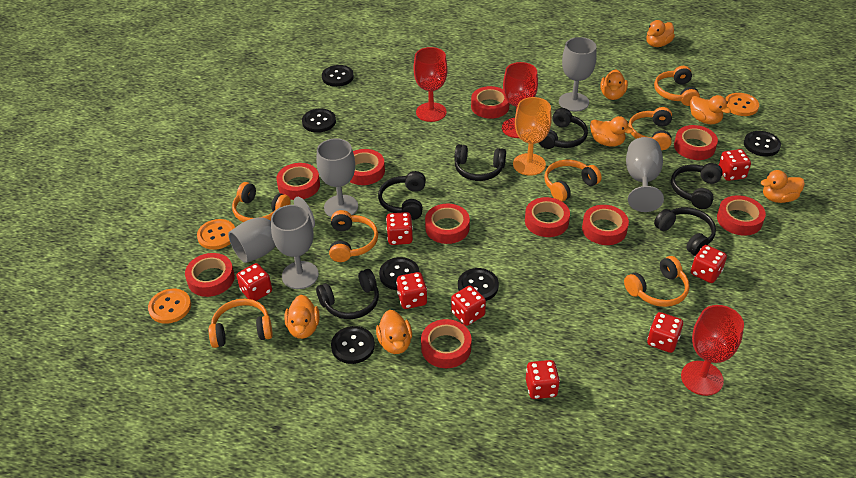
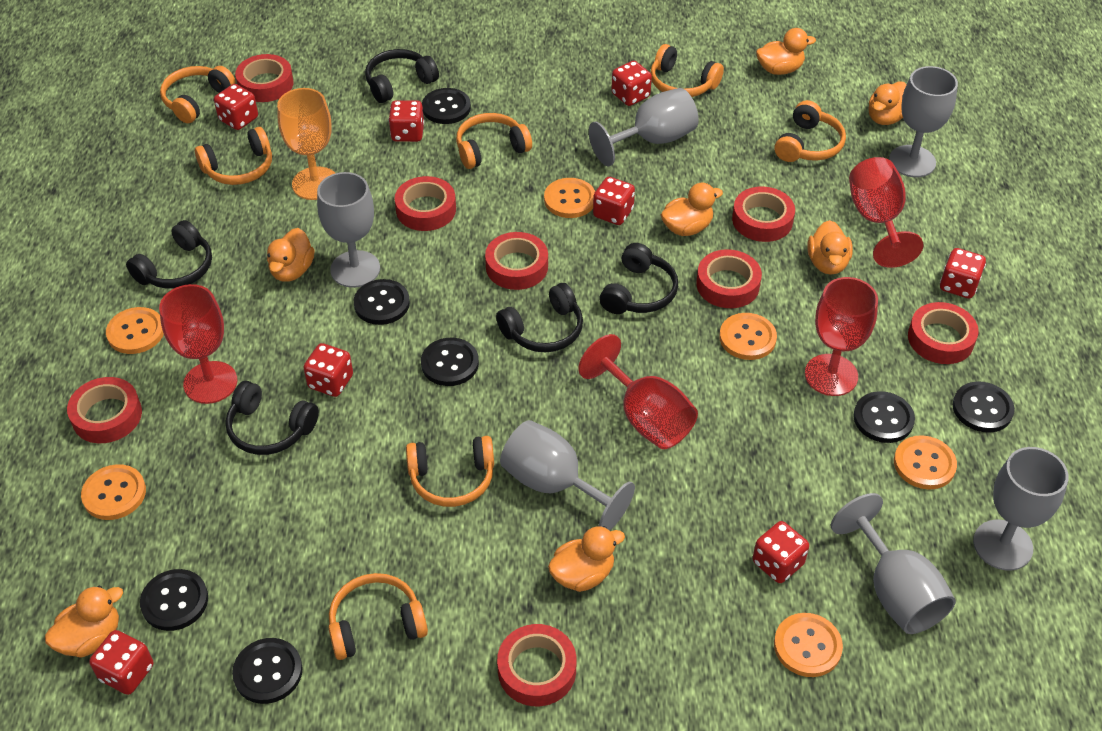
black button: [302,109,336,133] [322,65,354,87] [331,326,375,364] [379,257,420,290] [458,268,499,301] [744,131,781,156] = 6 -> [140,569,208,631] [232,638,303,704] [354,279,410,325] [421,338,479,386] [422,88,471,124] [853,391,915,443] [953,381,1015,433] = 7
black headphones: [316,269,379,319] [378,171,426,220] [454,144,506,181] [539,108,588,149] [654,207,716,256] [671,163,723,209] = 6 -> [126,220,212,288] [225,381,319,455] [365,49,439,103] [496,283,583,352] [599,243,678,314] = 5
grey goblet: [228,197,315,263] [271,205,319,289] [316,138,358,217] [559,37,597,112] [626,137,664,212] = 5 -> [317,172,380,288] [500,420,635,531] [589,88,699,166] [831,493,956,634] [889,66,958,177] [973,447,1069,571] = 6
orange button: [148,289,191,324] [197,219,235,250] [725,93,759,116] = 3 -> [81,464,146,520] [106,307,164,354] [544,178,595,218] [719,313,777,360] [774,613,843,677] [894,435,957,490] = 6
red goblet: [413,47,448,122] [502,62,538,138] [681,305,744,396] = 3 -> [159,284,237,404] [578,334,698,449] [805,277,878,396] [849,157,923,268] = 4
red tape: [185,253,235,297] [276,163,320,200] [350,149,385,185] [421,319,472,368] [425,204,470,244] [471,86,510,119] [525,197,570,237] [582,205,629,245] [674,125,718,160] [717,195,766,236] = 10 -> [67,377,142,443] [235,54,294,102] [395,176,456,231] [485,232,548,290] [497,624,576,706] [696,249,762,308] [732,186,795,242] [908,302,979,364] = 8

